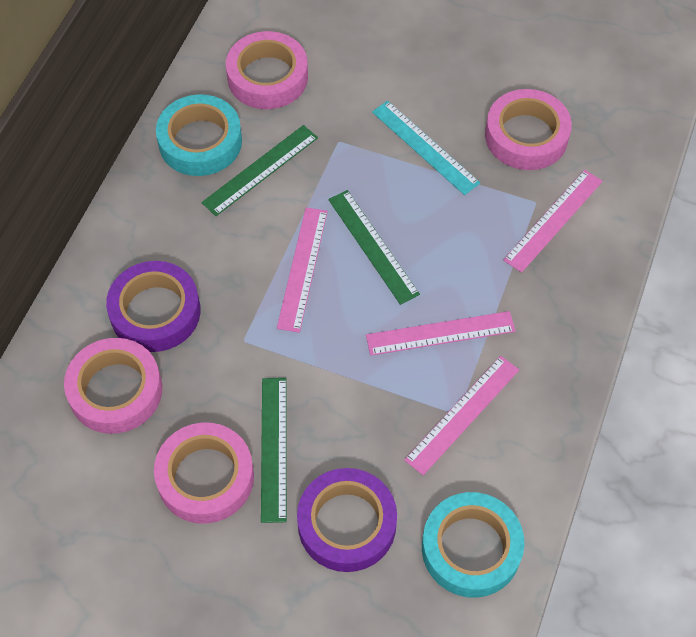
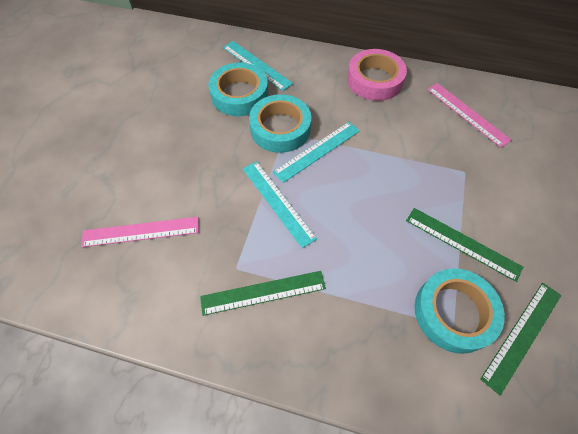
pink ruler: [277,207,328,333] [366,311,515,356] [404,356,519,475] [503,170,603,273] = 4 -> [81,217,199,247] [427,83,511,148] = 2
pink tape: [64,338,162,434] [154,423,254,524] [226,31,308,109] [485,89,572,170] = 4 -> [347,49,407,101] = 1
purple tape: [106,261,201,352] [297,468,397,572] = 2 -> none = 0
turquoise ruler: [372,101,480,195] = 1 -> [223,41,293,91] [243,161,317,248] [273,122,360,183] = 3
turquoise tape: [156,94,242,176] [422,492,524,598] = 2 -> [208,62,268,116] [249,94,311,153] [415,268,505,354] = 3

